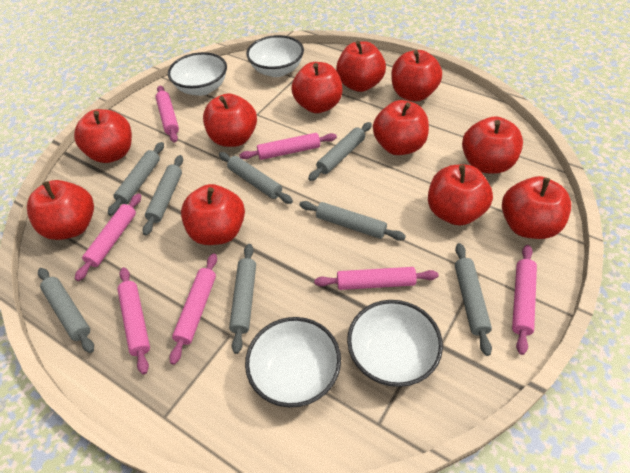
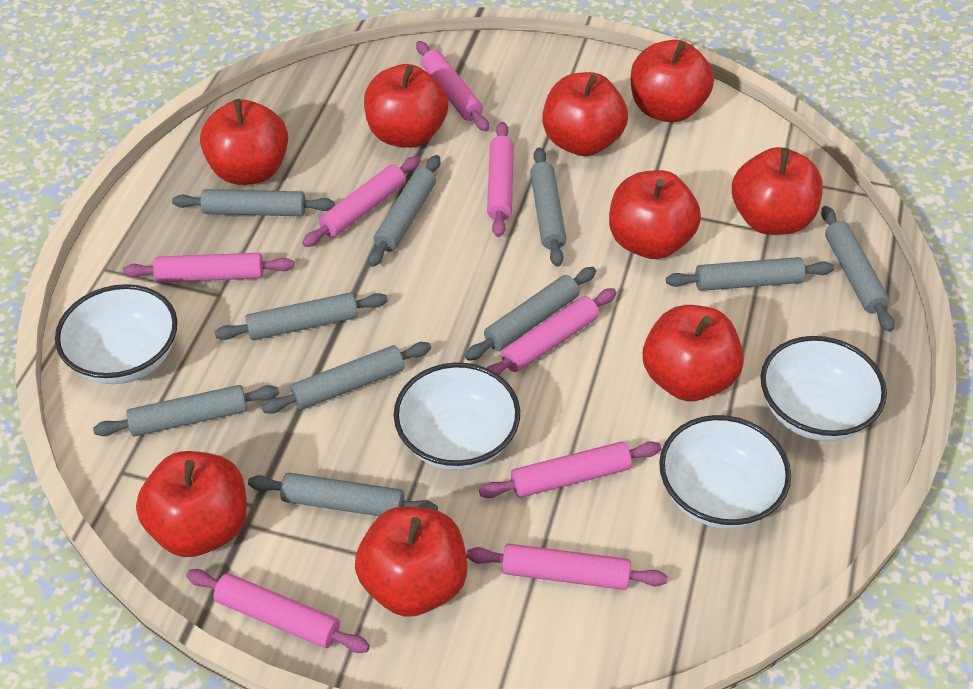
grey rolling pin: [38,268,94,353] [108,142,164,216] [143,155,183,235] [219,152,293,204] [229,244,256,354] [299,201,406,241] [308,122,372,181] [455,243,492,356] = 8 -> [93,385,279,437] [172,189,335,216] [215,292,388,340] [248,473,438,516] [262,342,431,414] [368,155,440,267] [465,267,596,361] [530,148,566,267] [666,257,834,291] [821,206,894,332] = 10
pink rolling pin: [75,194,141,281] [117,267,150,374] [156,85,179,143] [169,253,217,365] [240,133,337,160] [314,267,439,290] [512,245,537,355] = 7 -> [123,253,294,283] [186,569,370,653] [302,156,420,247] [416,41,489,132] [466,544,668,590] [479,441,662,498] [487,122,514,237] [487,288,617,375] = 8
red apple: [27,180,94,240] [74,109,132,163] [181,184,245,245] [203,93,257,147] [291,62,342,113] [336,41,386,92] [373,100,429,155] [391,50,442,101] [428,165,493,226] [462,116,523,174] [502,176,571,239] = 11 -> [136,451,247,557] [200,99,288,185] [355,506,467,617] [364,64,448,148] [542,72,628,156] [609,170,701,259] [631,40,714,122] [643,305,744,401] [732,147,823,235] = 9

